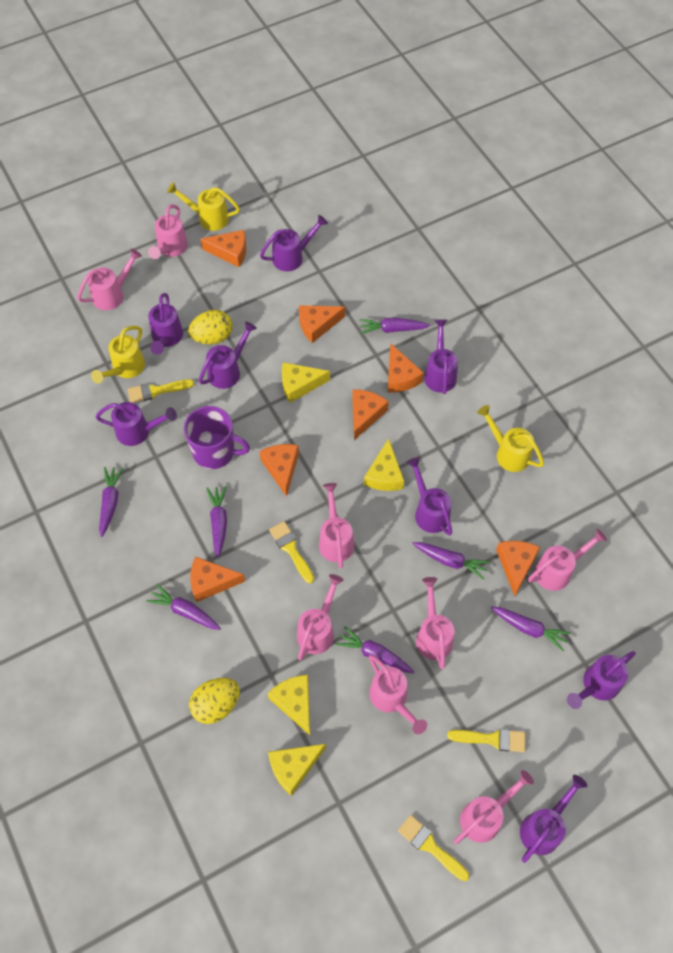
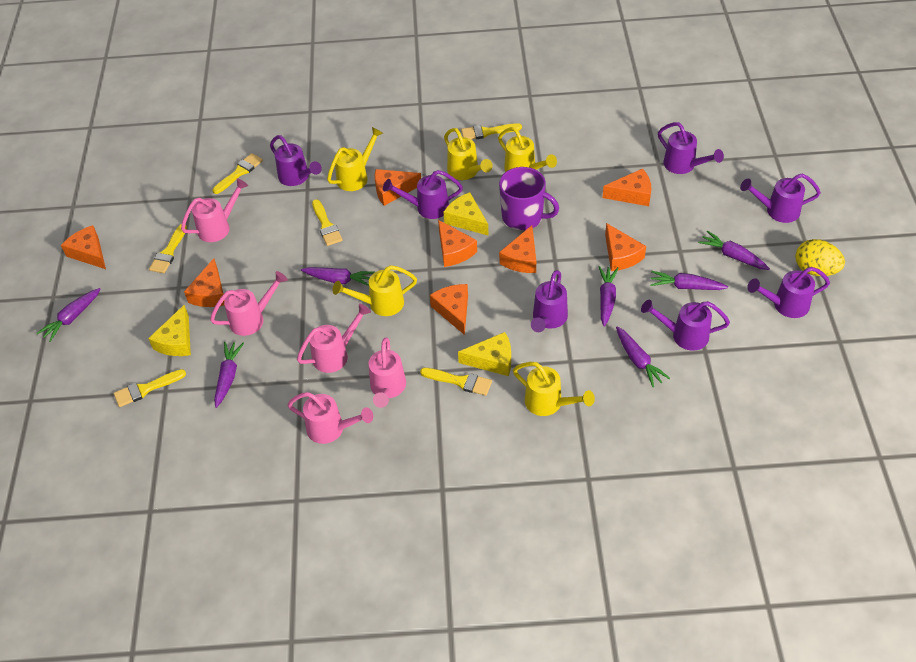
orange cheese: [190,556,245,602] [200,230,246,267] [259,444,299,497] [299,305,345,343] [352,389,389,440] [388,343,424,392] [496,541,540,596] = 7 -> [61,225,106,269] [184,258,225,307] [375,169,421,206] [430,284,468,335] [438,220,477,267] [499,225,536,273] [603,169,651,206] [605,223,646,271] = 8
pink watering can: [77,249,142,310] [148,204,188,259] [297,574,344,660] [319,483,354,568] [369,655,427,734] [416,577,455,669] [454,770,534,844] [528,529,607,591] = 8 -> [181,178,248,242] [210,271,288,336] [287,392,373,444] [297,303,371,373] [369,338,406,408] = 5
purple watering can: [96,402,177,446] [148,293,183,355] [199,321,257,389] [260,215,328,271] [406,457,452,536] [424,319,458,394] [520,775,587,863] [567,651,636,709] = 8 -> [270,135,322,186] [383,170,463,219] [531,270,568,332] [641,300,730,351] [658,122,724,174] [740,173,821,223] [747,267,830,318] = 7
yellow brush: [128,379,194,403] [269,521,314,583] [398,815,469,881] [447,729,526,752] = 4 -> [114,369,186,407] [149,224,187,273] [212,153,263,194] [312,199,343,246] [420,368,492,396] [461,123,522,139] = 6
yellow cheese: [268,675,310,735] [268,744,326,796] [282,362,330,403] [364,438,404,491] = 4 -> [148,305,191,356] [443,192,489,236] [458,332,511,376] = 3
yellow egg: [188,310,233,344] [189,678,240,724] = 2 -> [795,239,845,276] = 1
yellow watering can: [91,326,145,384] [167,182,240,231] [477,405,544,472] = 3 -> [327,127,383,191] [333,265,417,316] [444,128,493,180] [498,127,557,172] [513,362,595,416] = 5

